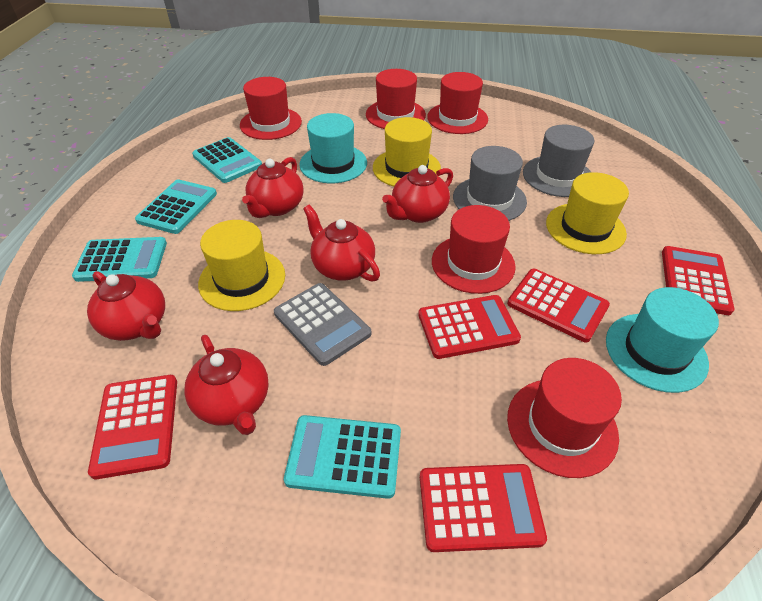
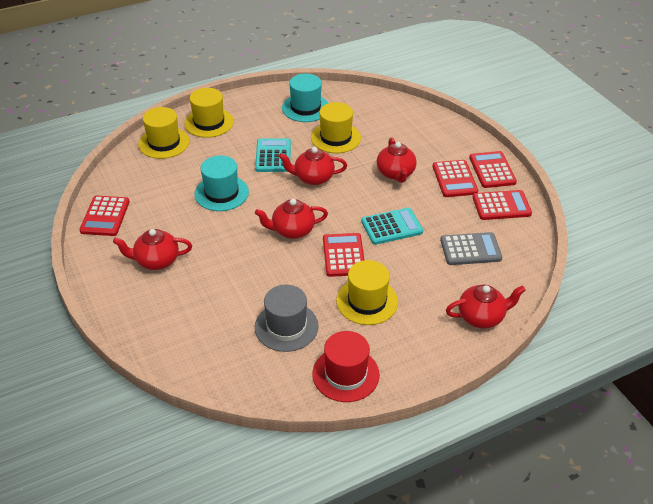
grey hat: [453,146,527,221] [523,125,594,197] = 2 -> [255,285,319,352] = 1
red hat: [240,77,302,140] [366,69,426,129] [427,72,488,134] [432,205,516,294] [507,358,622,478] = 5 -> [312,331,380,402] = 1
turquoise calculator: [72,237,167,282] [135,179,217,234] [192,137,262,183] [284,415,401,499] = 4 -> [255,138,291,172] [361,208,423,245] = 2
yellow hat: [198,220,285,311] [373,117,441,187] [546,172,629,254] = 3 -> [138,107,190,159] [184,88,234,138] [311,102,361,153] [336,260,398,325] = 4

